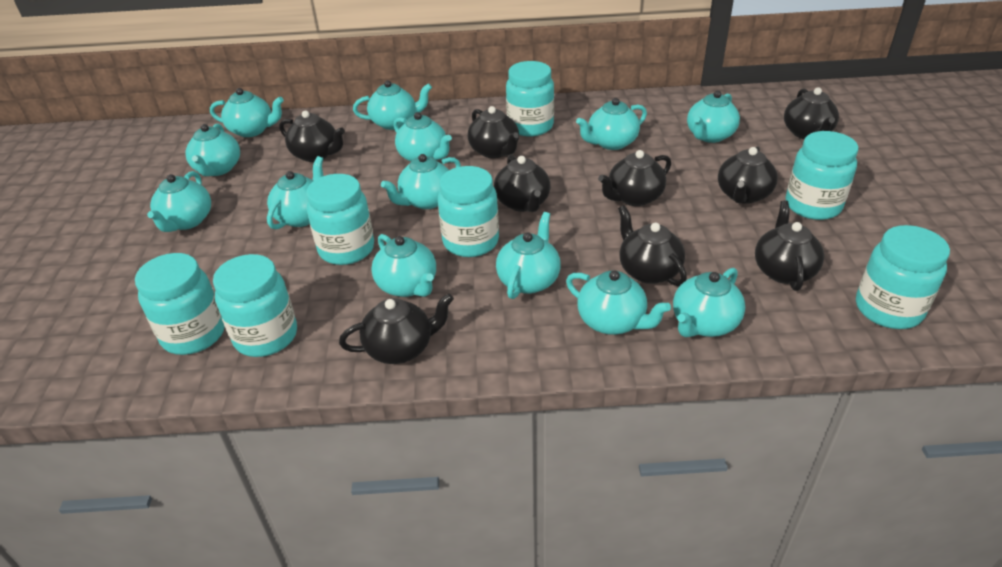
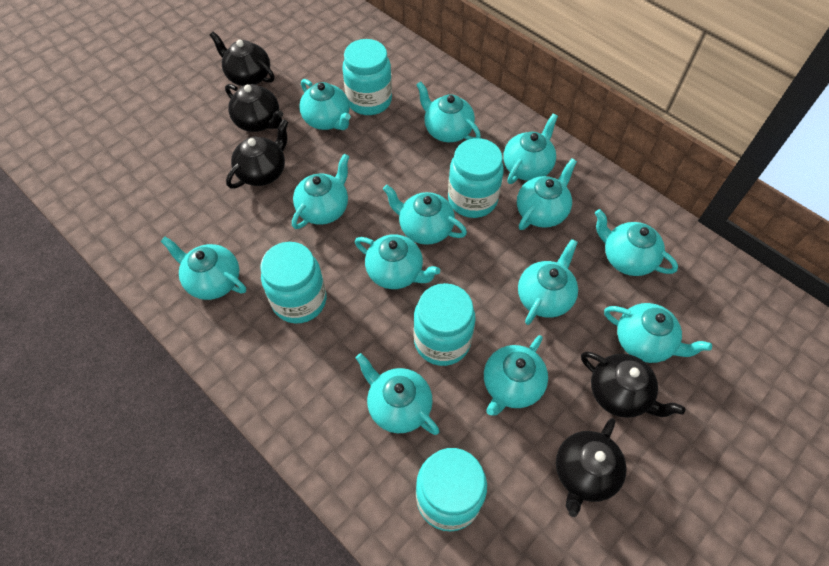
black teapot: [279,111,345,162] [339,293,454,364] [468,106,519,158] [494,155,550,212] [598,150,671,206] [618,205,687,286] [718,146,778,204] [755,200,824,291] [784,87,839,139] = 9 -> [210,31,274,86] [225,84,283,132] [226,119,288,189] [556,418,627,517] [581,352,685,418] = 5
turquoise jar: [135,253,225,355] [213,254,297,357] [306,174,374,265] [438,166,499,257] [506,61,554,136] [786,131,858,220] [856,225,950,329] = 7 -> [260,242,327,324] [342,39,392,115] [413,283,476,366] [416,448,487,531] [448,138,504,218] = 5

